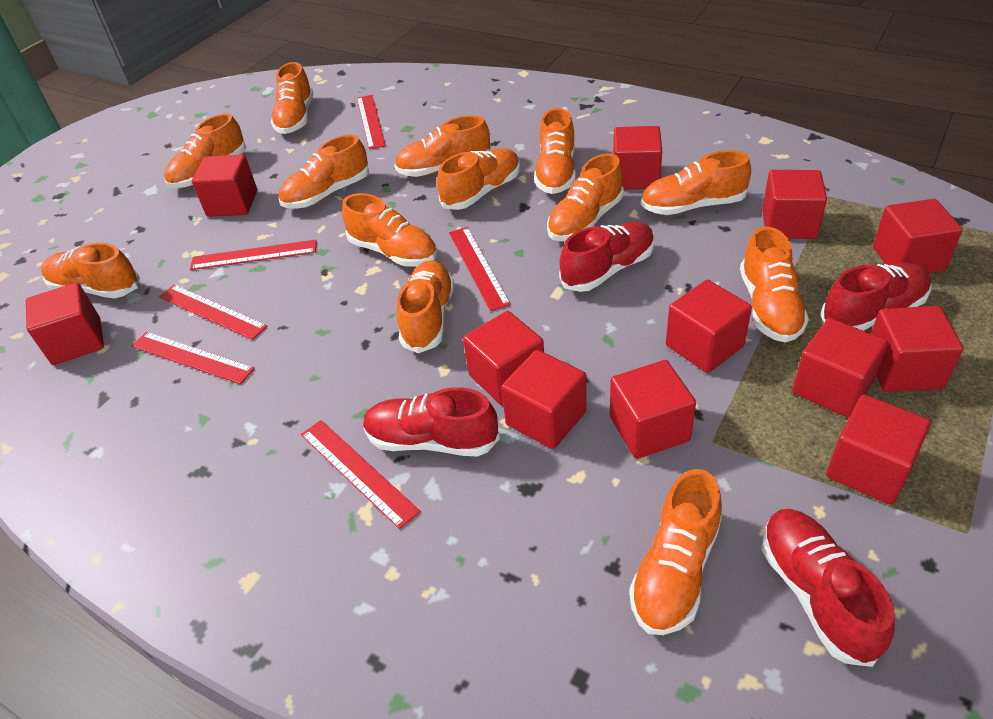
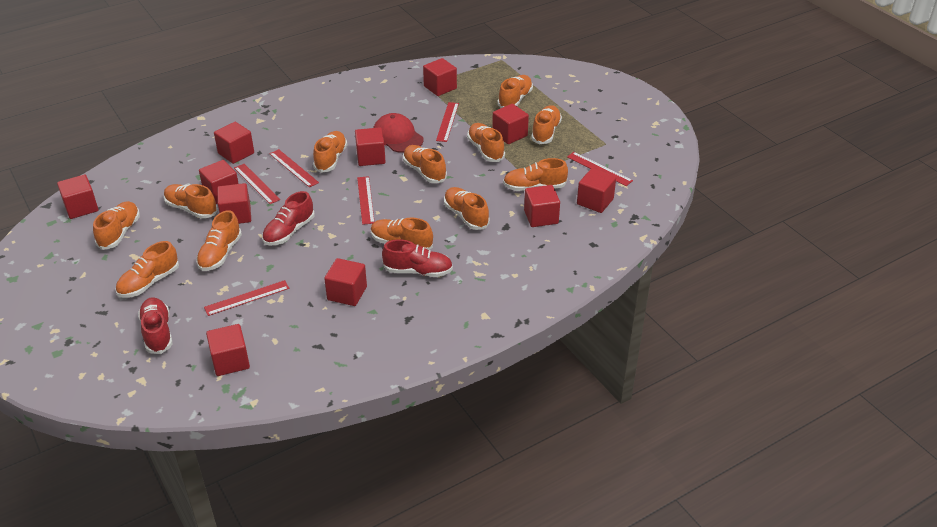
orange shoe: [41,243,140,298] [164,113,246,188] [271,62,313,134] [279,135,369,209] [342,193,437,267] [394,115,491,177] [397,260,455,353] [437,148,520,210] [534,108,576,194] [547,153,624,241] [629,469,722,635] [641,150,751,215] [740,227,809,343] = 13 -> [93,201,140,250] [115,241,179,297] [164,184,218,219] [196,210,242,271] [313,131,347,173] [371,218,433,250] [403,145,447,183] [444,187,490,230] [467,123,505,162] [497,75,533,108] [503,158,568,191] [531,105,562,144] = 12
red cap: none = 0 -> [373,113,424,152] = 1
red cube: [26,283,104,365] [192,154,257,217] [463,311,544,405] [501,350,586,449] [610,360,696,459] [613,126,662,189] [666,280,752,373] [762,170,827,239] [792,318,888,418] [826,395,931,505] [871,306,963,392] [873,199,963,273] = 12 -> [57,174,98,219] [199,160,239,204] [206,324,250,376] [214,122,254,164] [217,183,251,224] [324,258,367,306] [355,127,386,166] [423,58,457,96] [492,104,529,144] [524,185,560,227] [577,168,616,213] = 11
red shoe: [363,387,500,457] [559,222,654,292] [762,509,895,667] [820,263,931,331] = 4 -> [138,297,172,354] [262,191,315,245] [382,239,453,277] = 3

